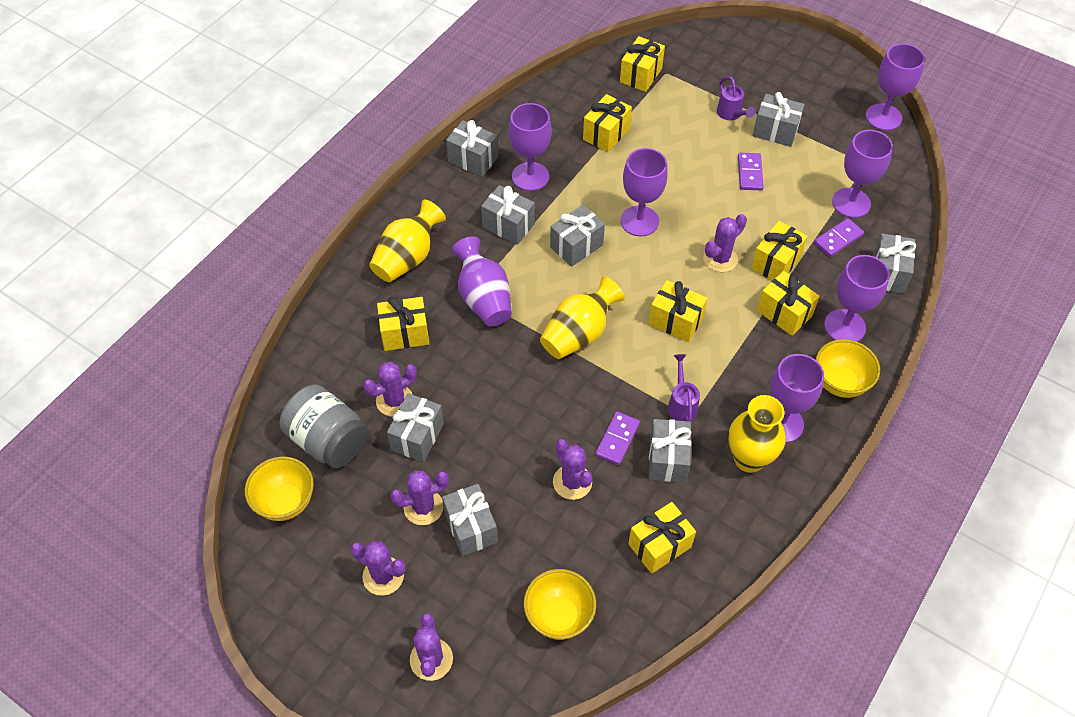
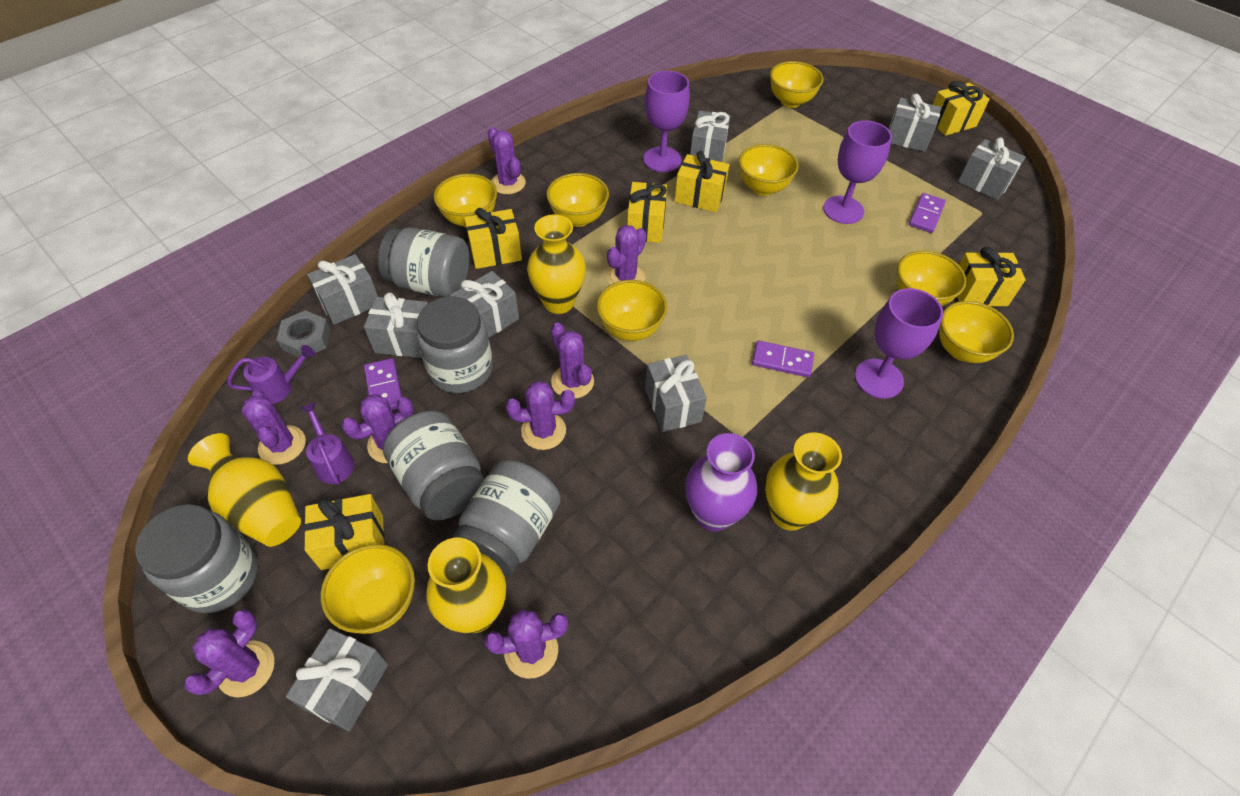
grey jar: [280,385,368,469] = 1 -> [135,504,258,613] [378,227,469,297] [383,411,485,521] [416,296,493,393] [453,460,561,576] = 5
grey nut: none = 0 -> [276,310,330,357] = 1
purple cactus: [350,541,405,596] [363,362,417,417] [390,470,449,525] [410,613,453,681] [553,439,593,500] [703,214,747,272] = 6 -> [184,609,275,698] [242,391,306,465] [342,394,414,463] [484,609,568,679] [488,127,526,194] [506,381,575,450] [551,323,594,399] [607,225,646,285] = 8
purple goblet: [509,103,552,191] [620,148,668,236] [770,354,824,443] [824,255,890,342] [832,130,893,218] [865,43,925,131] = 6 -> [643,71,690,172] [823,120,892,224] [855,288,943,399] = 3
yellow bowl: [245,457,314,521] [524,569,596,640] [816,339,880,398] = 3 -> [321,544,415,634] [434,174,497,227] [546,173,609,227] [597,280,667,341] [739,144,799,196] [770,61,824,108] [897,251,966,306] [939,301,1014,363] = 8
yellow gift: [377,297,430,351] [583,94,632,152] [620,36,665,92] [628,502,696,574] [649,280,707,342] [751,221,808,280] [757,271,820,336] = 7 -> [304,494,385,570] [464,208,522,269] [627,182,667,243] [674,151,730,212] [933,81,990,136] [957,247,1026,306] = 6
yellow vase: [369,200,446,282] [540,276,625,359] [728,395,786,473] = 3 -> [188,433,301,547] [426,538,506,633] [527,214,586,314] [765,433,842,531] = 4

